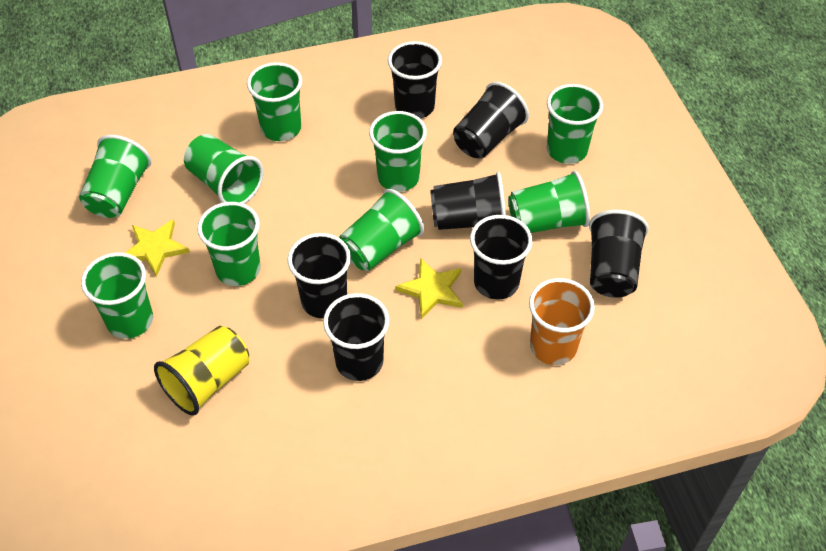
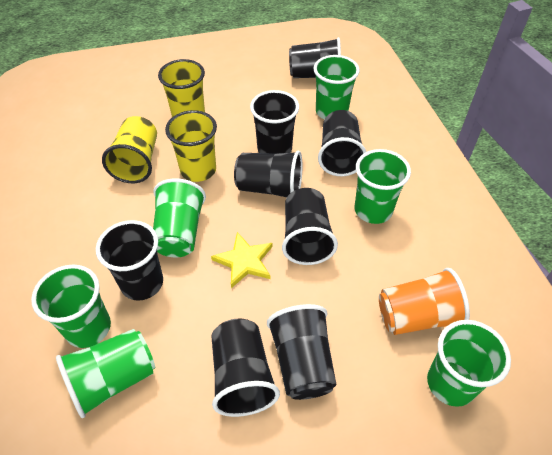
black cup: [287,233,351,318] [323,293,389,381] [388,41,442,119] [430,172,506,230] [453,82,529,159] [470,215,533,300] [589,210,649,298] = 7 -> [96,220,163,300] [211,319,280,417] [234,150,302,197] [250,90,299,154] [267,304,336,400] [282,188,338,265] [289,37,341,78] [318,110,366,176] = 8
green cup: [79,135,151,218] [81,252,153,339] [184,134,263,204] [197,202,261,286] [247,62,302,141] [339,189,424,271] [369,111,427,192] [508,171,590,233] [547,84,603,164] = 9 -> [31,265,111,348] [56,329,155,418] [153,178,206,257] [313,55,360,119] [355,149,411,224] [427,320,511,407] = 6
yellow cup: [154,326,249,416] = 1 -> [102,116,157,183] [158,59,205,117] [165,110,217,182] = 3
yellow star: [125,219,190,277] [395,258,463,319] = 2 -> [211,232,273,288] = 1

